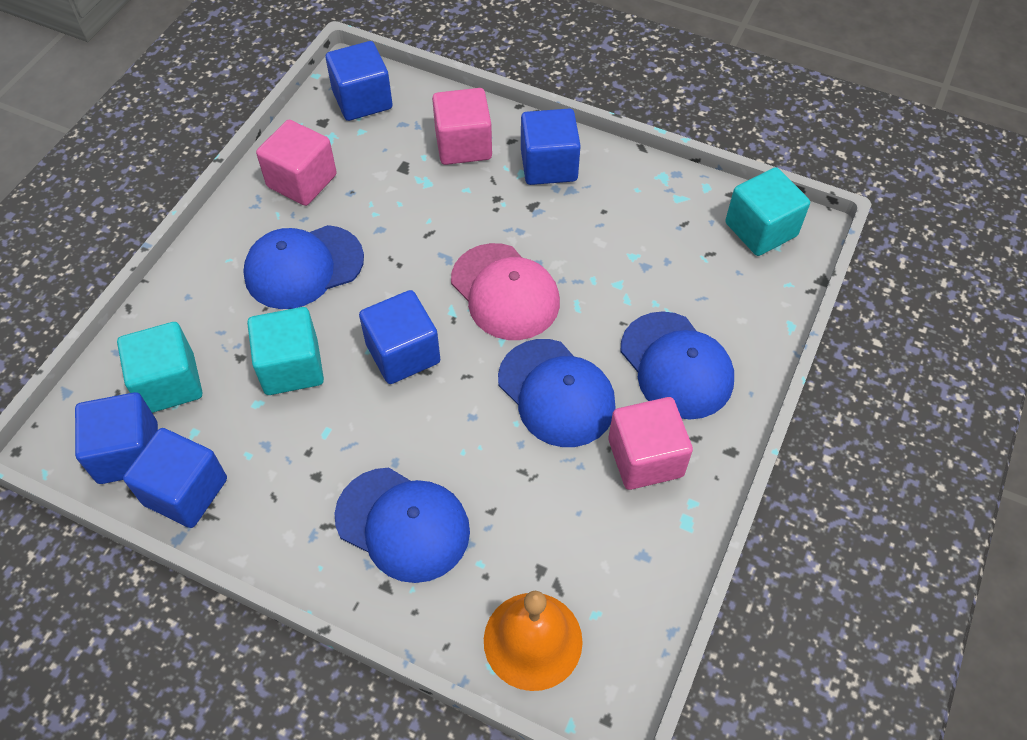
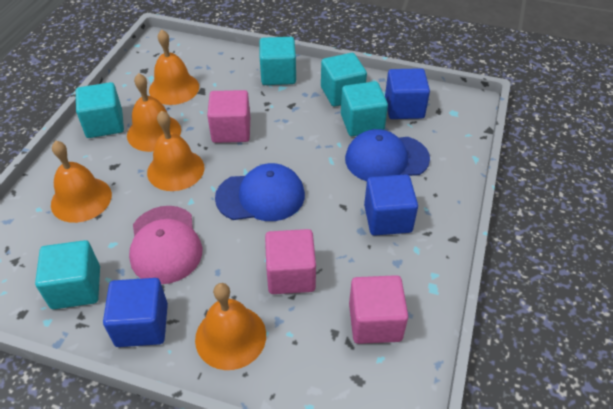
blue cap: [243,225,364,309] [334,468,470,583] [498,339,616,447] [620,311,734,420] = 4 -> [215,163,305,221] [345,129,430,181] = 2
blue cube: [75,392,158,484] [123,428,227,528] [326,41,393,121] [359,290,440,384] [521,109,581,185] = 5 -> [103,278,168,347] [364,174,418,236] [385,68,430,119] = 3
orange bell: [484,591,583,691] = 1 -> [51,141,112,223] [127,73,181,152] [147,111,204,191] [149,30,199,105] [195,283,266,370] = 5
turquoise cube: [117,322,202,413] [247,307,324,395] [725,167,810,256] = 3 -> [35,240,100,309] [76,82,124,138] [259,37,296,85] [321,53,367,107] [341,81,388,136] = 5

